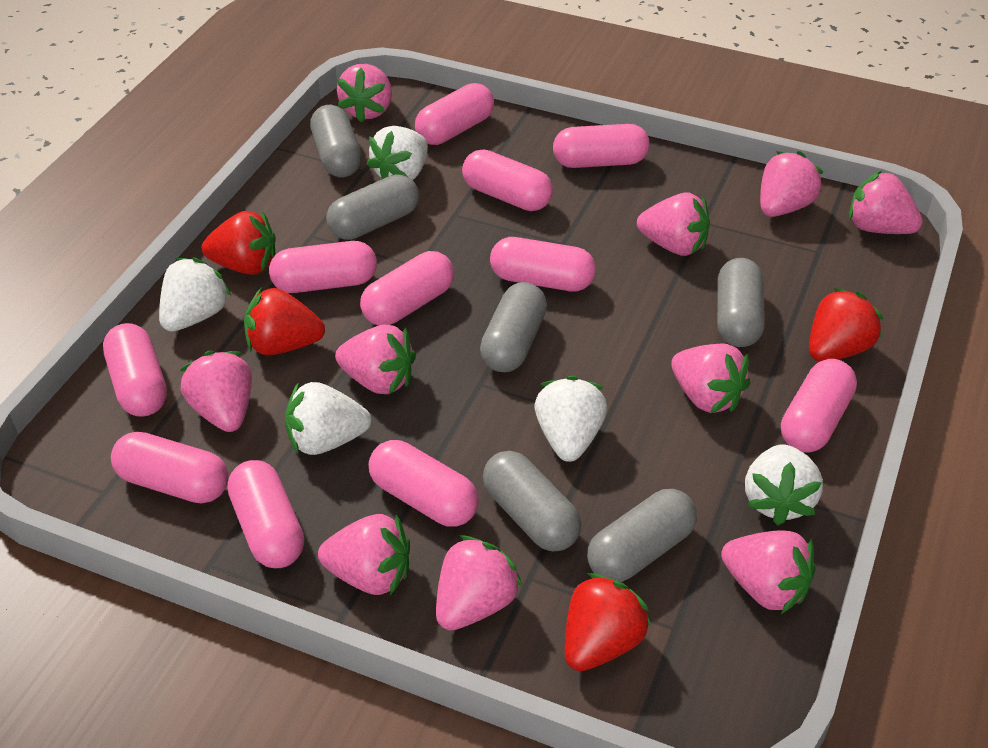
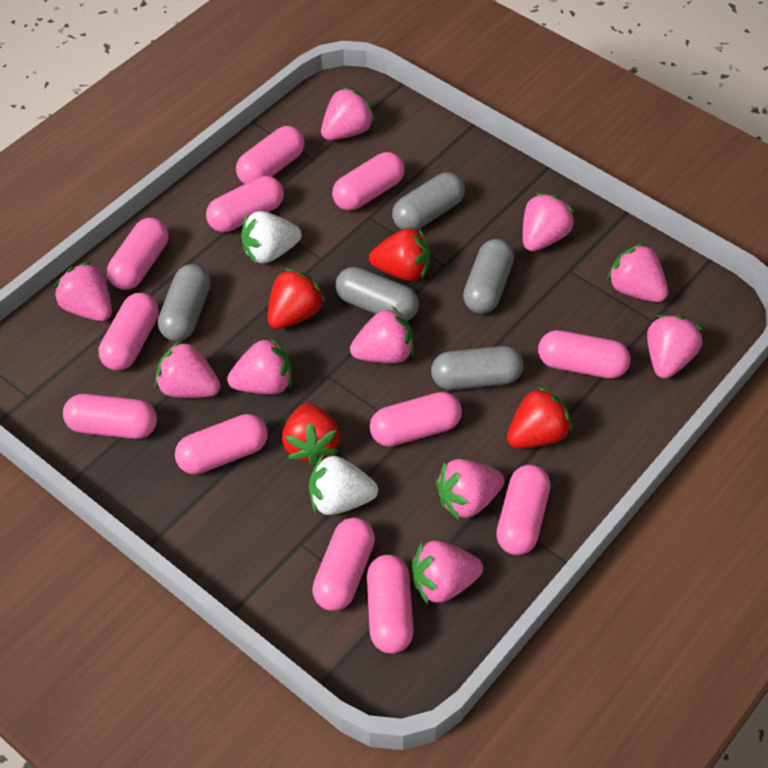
grey capsule: [310,105,362,177] [326,174,419,240] [480,282,547,372] [483,451,582,552] [587,489,697,582] [717,258,765,347] = 6 -> [158,264,211,341] [336,267,419,321] [392,172,465,230] [431,346,523,390] [463,239,514,314] = 5
pink capsule: [103,323,167,417] [111,432,228,503] [227,460,304,568] [269,241,377,293] [360,251,454,326] [369,440,479,527] [415,83,494,145] [462,149,553,211] [490,237,596,291] [553,124,650,168] [781,359,857,453] = 11 -> [63,394,157,439] [99,293,159,371] [107,218,168,290] [175,414,268,474] [206,176,284,232] [236,126,305,184] [312,517,375,611] [332,152,405,211] [367,555,414,654] [370,392,462,447] [496,465,550,555] [538,330,630,379] = 12
white strawberry: [159,258,231,332] [285,382,371,455] [367,126,428,180] [534,376,607,462] [745,444,823,525] = 5 -> [241,211,302,263] [309,454,378,515] = 2

